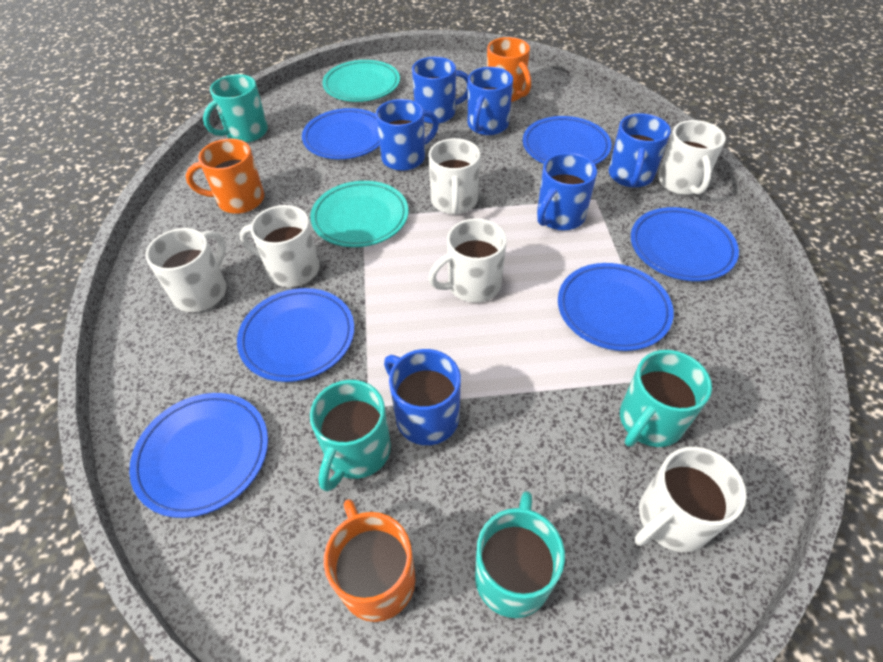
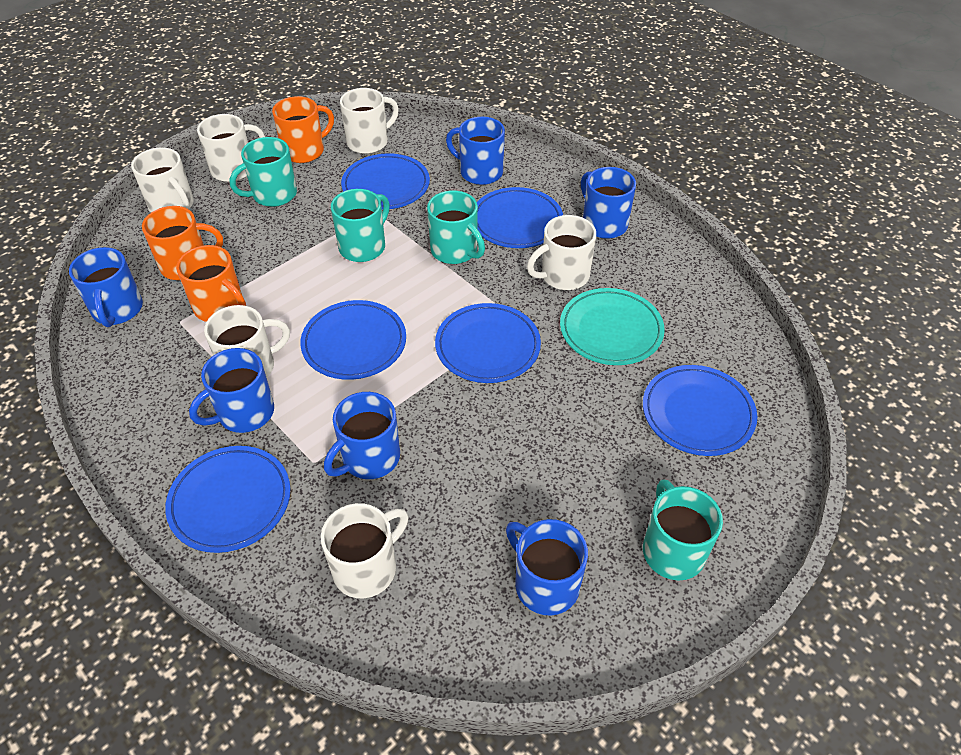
turquoise plate: [310,181,408,247] [322,60,400,102] = 2 -> [560,288,665,365] = 1

